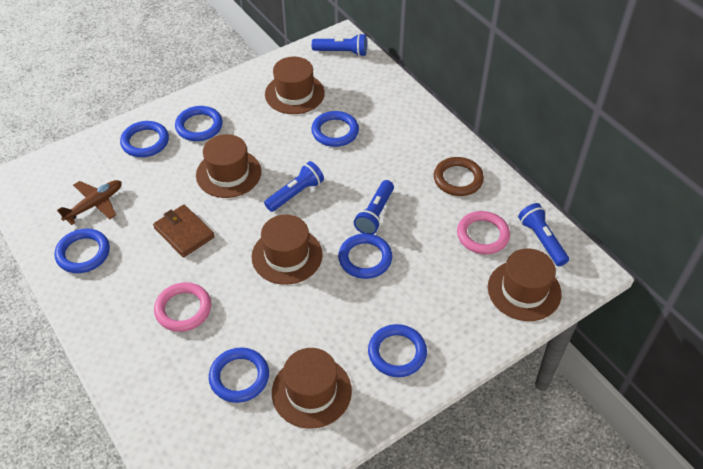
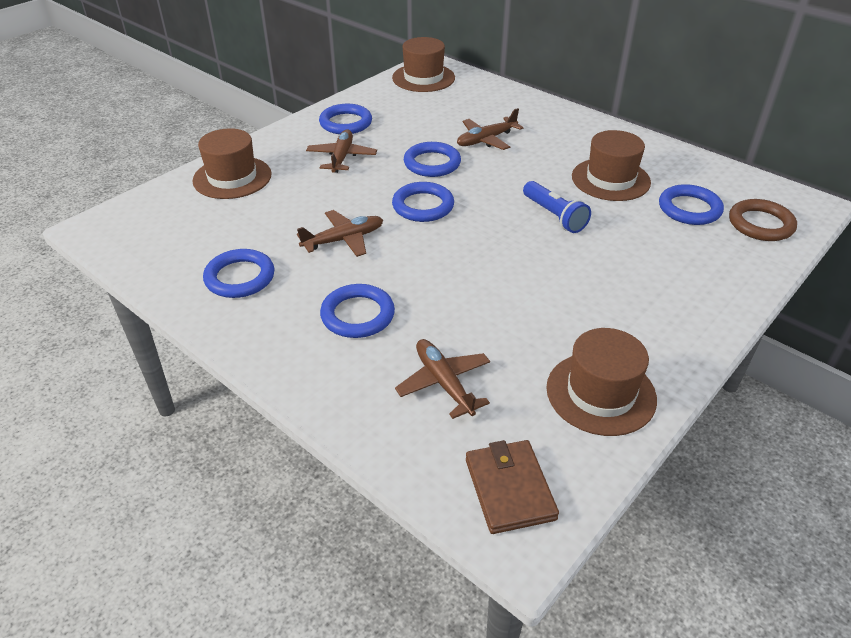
blue flashlight: [264,161,324,212] [311,33,367,57] [354,180,394,234] [518,203,569,266] = 4 -> [523,181,591,233] = 1
blue ring: [54,228,110,273] [120,121,169,157] [175,106,223,141] [209,348,269,403] [311,111,359,147] [338,233,392,279] [368,324,427,377] = 7 -> [203,249,274,298] [319,104,372,134] [320,284,395,338] [392,182,454,222] [404,142,461,177] [659,184,724,225] = 6
brown hat: [196,134,261,198] [252,214,323,285] [265,57,325,114] [272,348,352,429] [488,248,562,321] = 5 -> [192,128,271,199] [392,37,455,92] [546,328,657,436] [572,130,651,201] = 4
brown plane: [57,180,122,225] = 1 -> [297,210,383,257] [306,129,377,173] [395,339,490,419] [457,108,524,150] = 4
pink ring: [154,282,211,332] [457,211,510,254] = 2 -> none = 0

